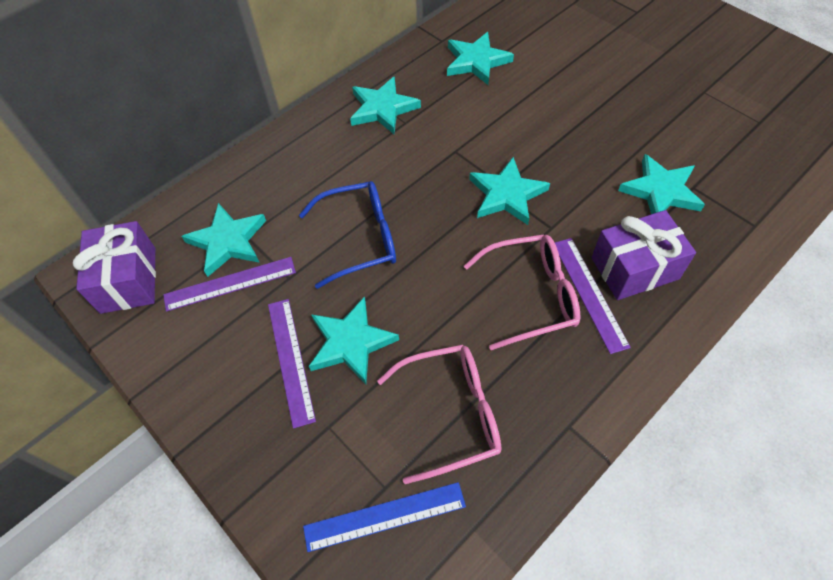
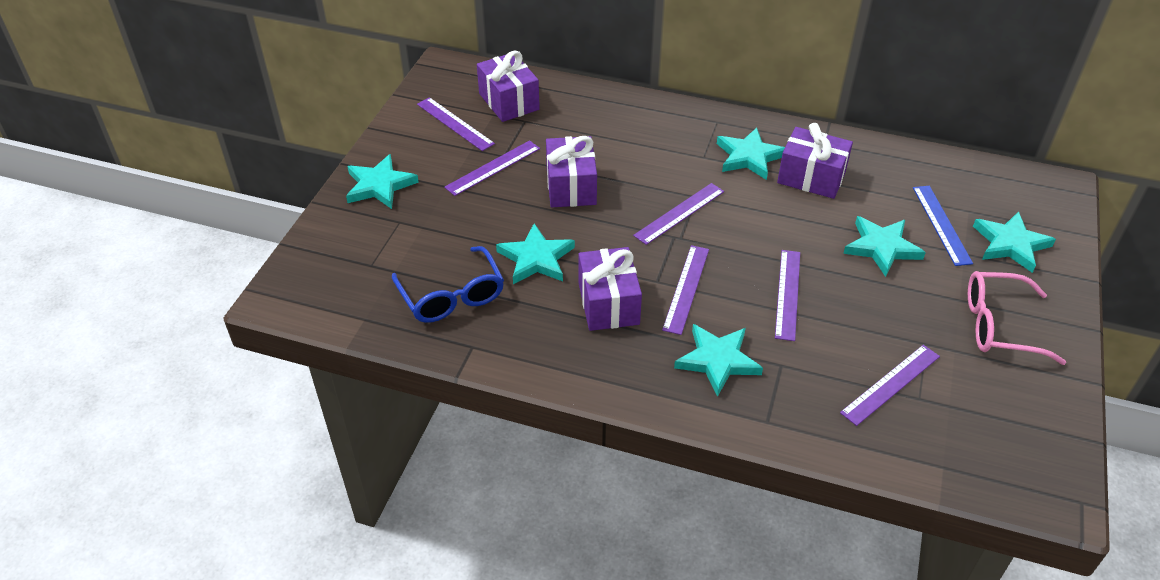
pink glasses: [377,344,501,484] [464,234,580,350] = 2 -> [968,271,1066,365] = 1
purple gift: [73,221,156,314] [591,210,696,300] = 2 -> [477,51,540,122] [546,136,597,207] [578,247,642,331] [777,123,853,199] = 4
purple ruler: [163,257,296,312] [268,299,316,429] [555,238,631,354] = 3 -> [417,97,495,151] [444,140,540,196] [633,183,724,245] [662,245,709,335] [775,250,800,341] [840,345,940,426] = 6

